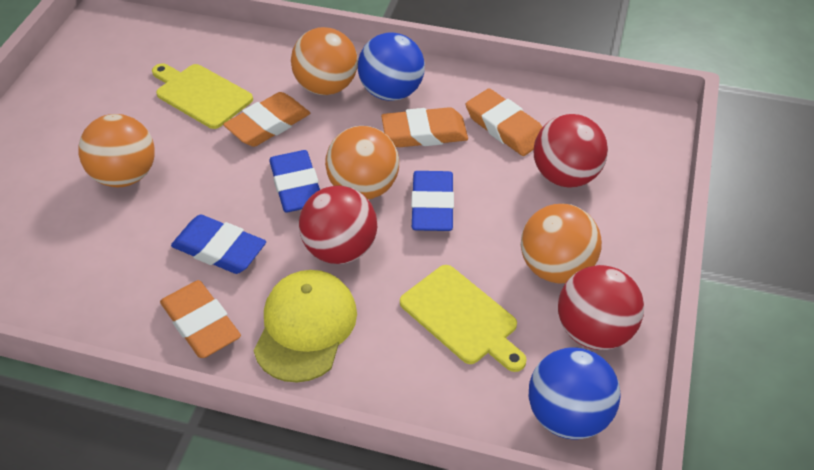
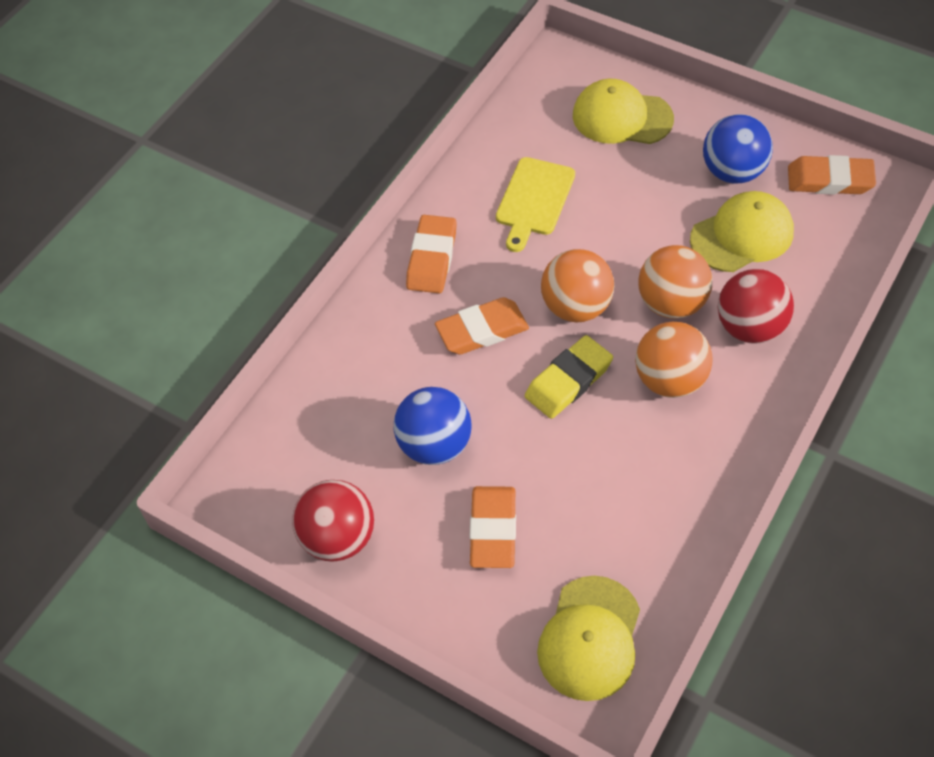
blue eraser: [171,215,266,274] [269,150,320,212] [411,171,454,231] = 3 -> none = 0
orange ball: [78,114,155,187] [291,27,358,95] [325,126,399,199] [521,204,602,283] = 4 -> [541,249,614,323] [635,322,713,398] [638,245,712,319] = 3
red ball: [299,186,377,264] [533,114,608,188] [558,265,644,350] = 3 -> [292,480,374,562] [718,269,794,344] = 2
yellow cap: [254,270,357,383] = 1 -> [537,576,640,701] [573,79,674,144] [690,191,794,272] = 3
yellow cutting board: [152,63,253,129] [400,265,527,372] = 2 -> [496,157,575,252] = 1
yellow eraser: none = 0 -> [525,335,613,419] = 1

